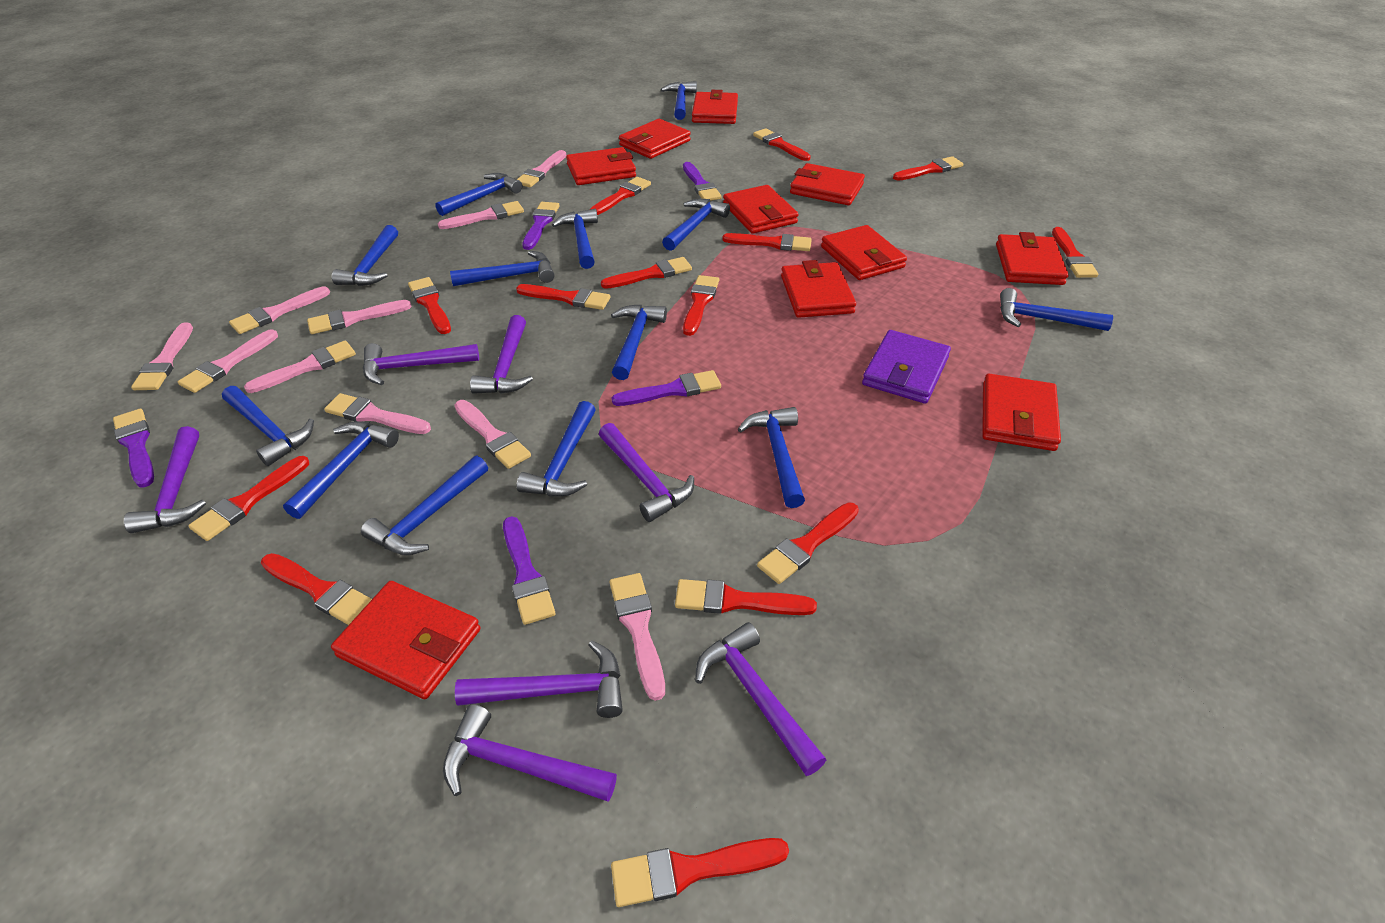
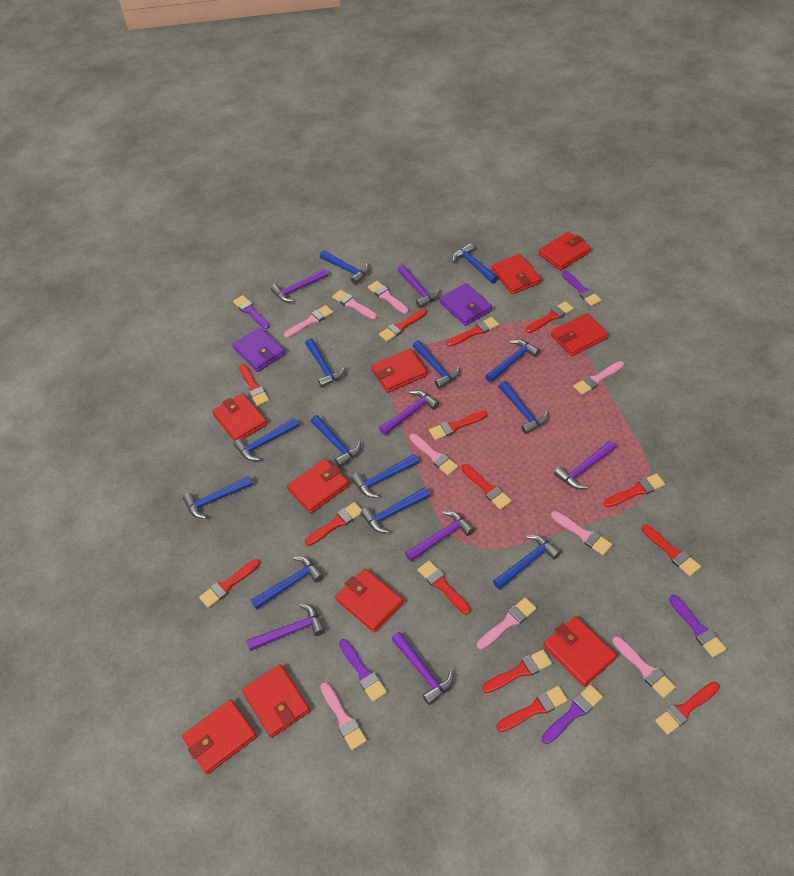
pink brush: [131,322,193,390] [178,330,278,393] [229,286,330,334] [244,340,356,393] [307,300,412,334] [324,393,431,434] [438,201,524,229] [454,400,531,469] [517,150,566,187] [610,573,665,701] = 10 -> [284,305,334,338] [320,682,367,750] [332,290,377,320] [368,281,409,314] [409,434,458,475] [477,597,537,650] [551,511,613,555] [573,361,624,395] [612,636,676,698] = 9
purple wallet: [862,330,951,404] = 1 -> [232,327,286,372] [440,283,492,326] = 2

